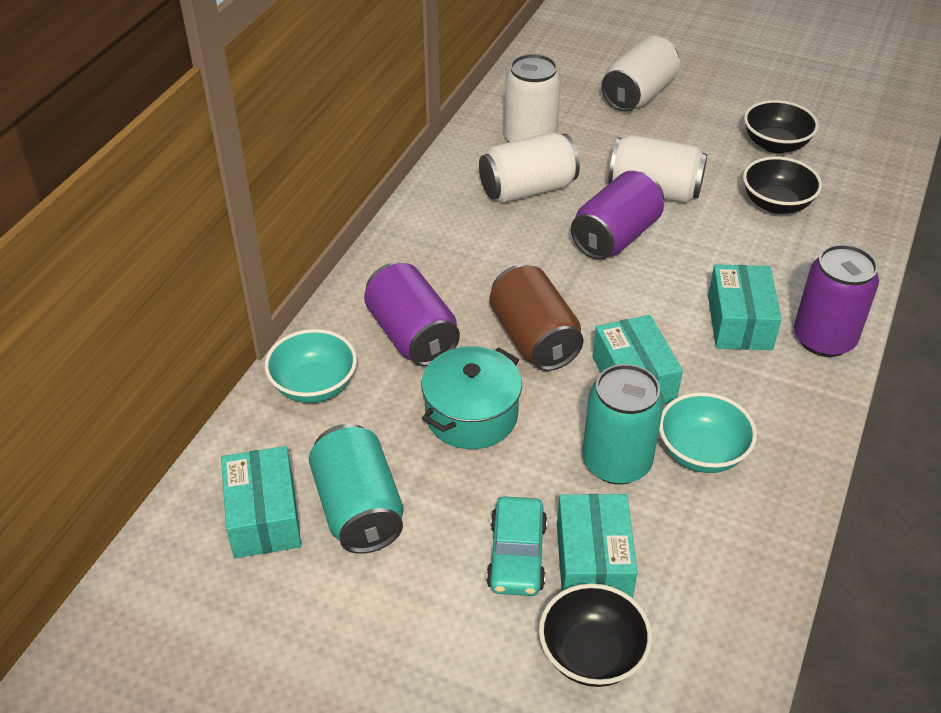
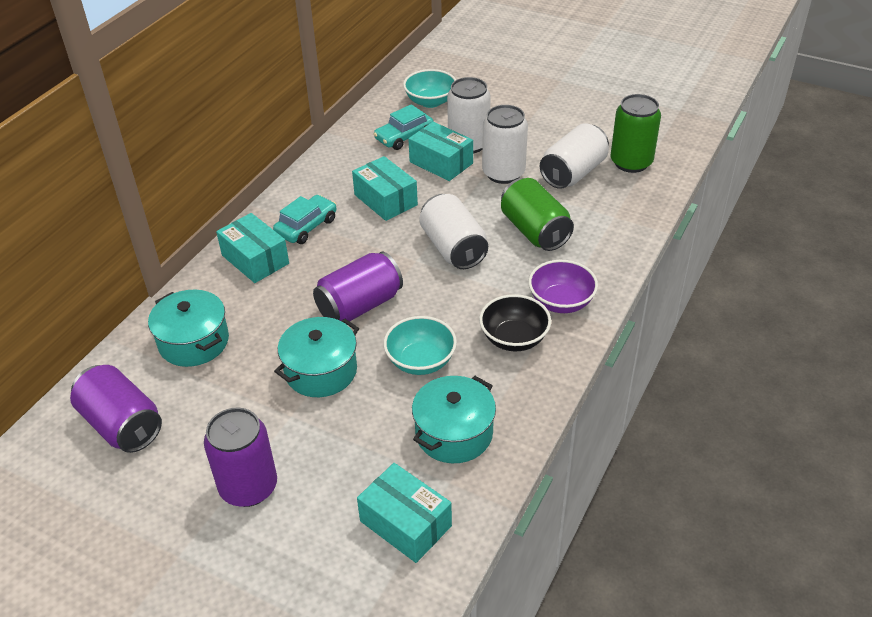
black bowl: [539,583,652,687] [743,156,822,214] [744,100,819,153] = 3 -> [479,294,551,351] = 1
brown can: [489,264,583,371] = 1 -> none = 0
green can: none = 0 -> [501,178,574,251] [611,94,661,173] = 2
purple bowl: none = 0 -> [528,260,598,313] = 1
turquoise can: [309,424,404,554] [582,364,664,485] = 2 -> none = 0
turquoise car: [486,496,547,596] = 1 -> [273,195,337,244] [374,104,434,150] = 2
turquoise pot: [421,346,522,449] = 1 -> [148,290,229,367] [274,317,359,397] [412,376,496,463] = 3

